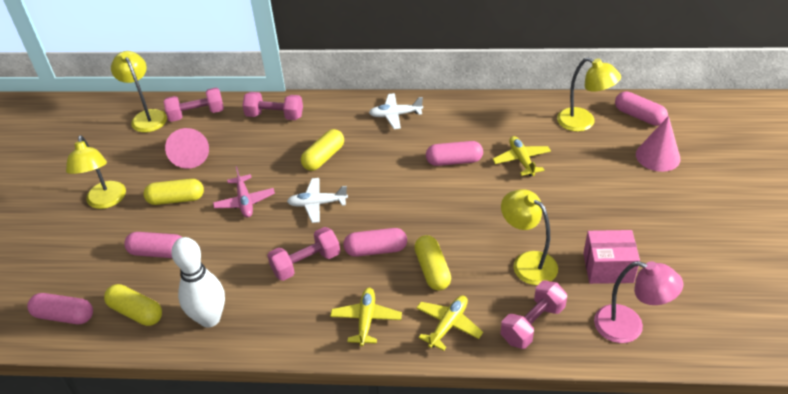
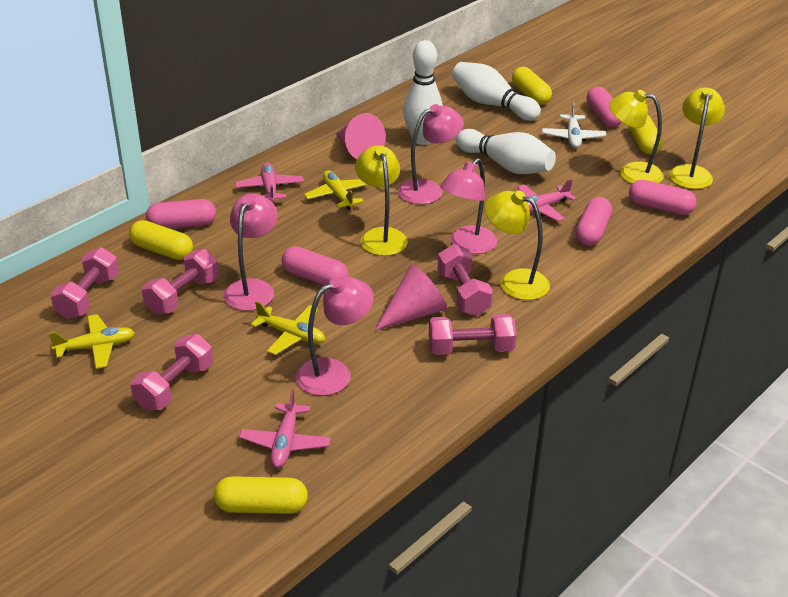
pink box: [583,230,640,284] = 1 -> none = 0
pink dumbbell: [163,88,224,122] [242,92,303,120] [267,227,340,281] [501,281,567,349] = 4 -> [50,247,119,319] [131,334,213,411] [142,249,219,314] [429,314,516,355] [438,244,493,316] = 5
pink lamp: [594,261,683,343] = 1 -> [223,193,278,311] [295,276,374,396] [398,104,464,204] [440,158,497,254] = 4
pink plane: [213,166,275,218] = 1 -> [235,163,304,203] [239,389,331,468] [517,179,577,221] = 3
white bowling pin: [171,237,225,328] = 1 -> [403,40,443,145] [452,62,541,121] [456,129,556,174] = 3
white plane: [287,178,348,223] [369,93,423,129] = 2 -> [542,102,606,148] = 1

